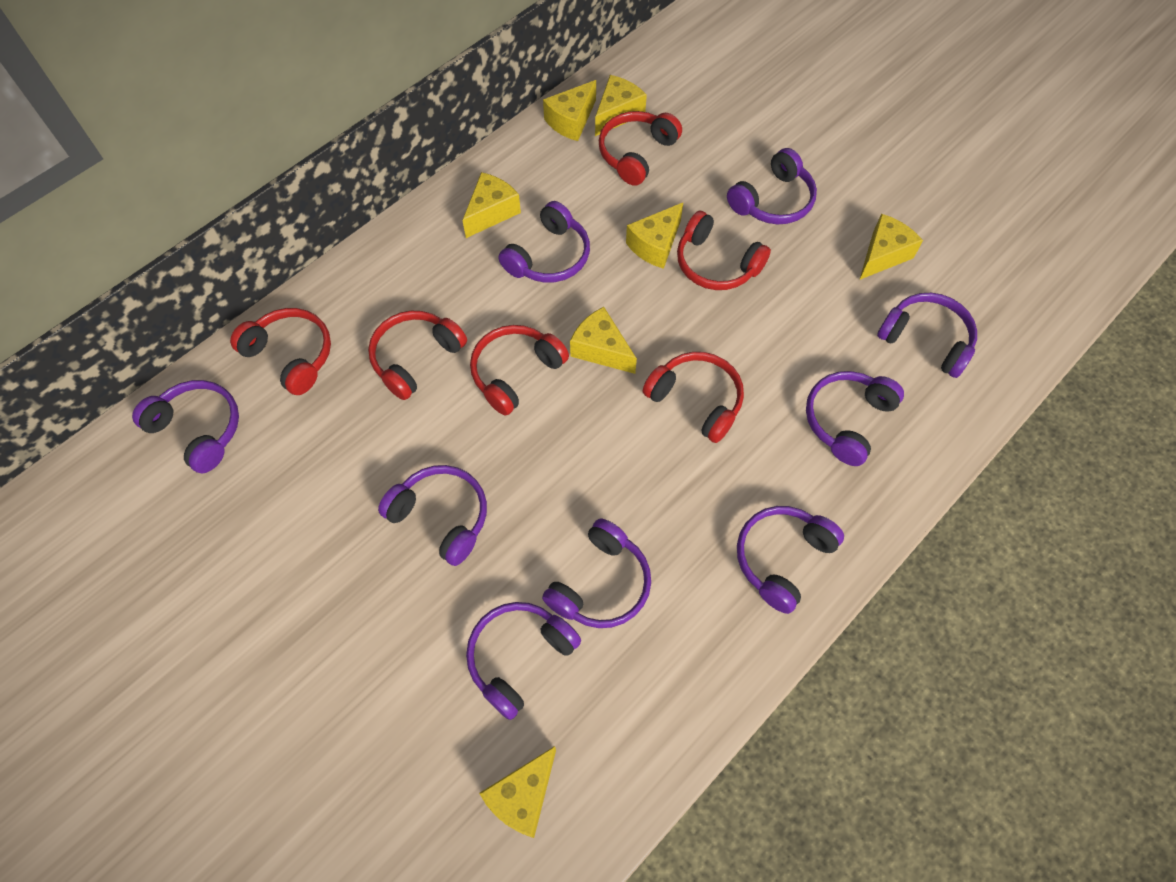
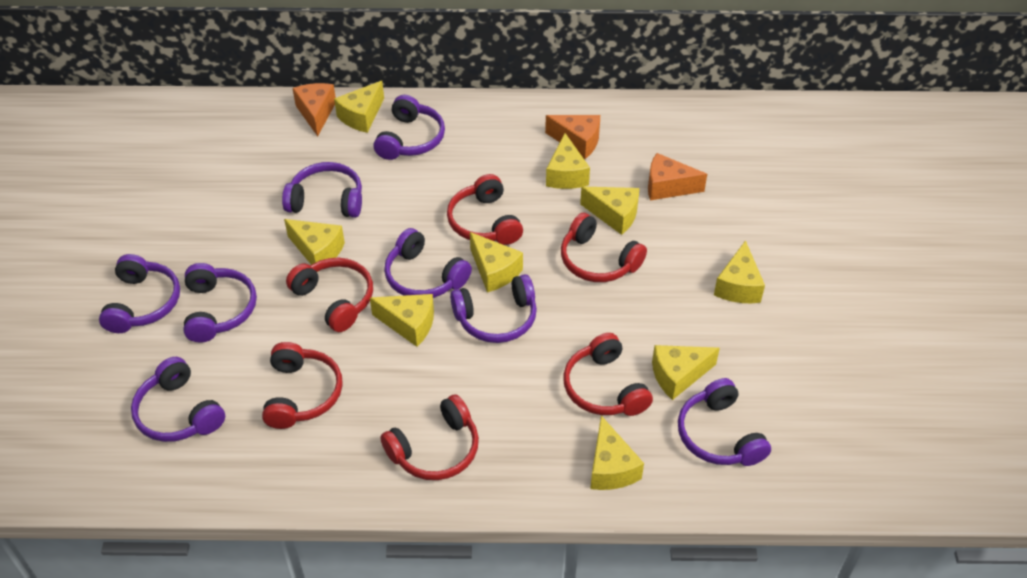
orange cheese: none = 0 -> [292,83,336,136] [545,115,600,159] [648,153,707,200] = 3
purple headphones: [132,380,239,473] [378,465,487,566] [466,602,581,720] [499,201,590,283] [542,518,651,628] [727,148,817,224] [737,506,844,614] [806,371,904,466] [877,293,977,378] = 9 -> [99,254,180,333] [131,357,225,442] [184,263,257,343] [282,162,362,218] [374,95,445,160] [384,228,472,298] [450,274,537,343] [678,378,771,466] = 8
yellow cheese: [462,172,521,238] [479,746,556,838] [543,80,596,141] [570,307,637,374] [595,75,647,136] [626,203,683,269] [860,214,923,279] = 7 -> [284,219,345,265] [334,81,384,133] [370,294,434,347] [470,232,523,292] [546,133,590,189] [580,187,639,235] [590,416,644,490] [652,345,720,400] [714,240,765,303] = 9

